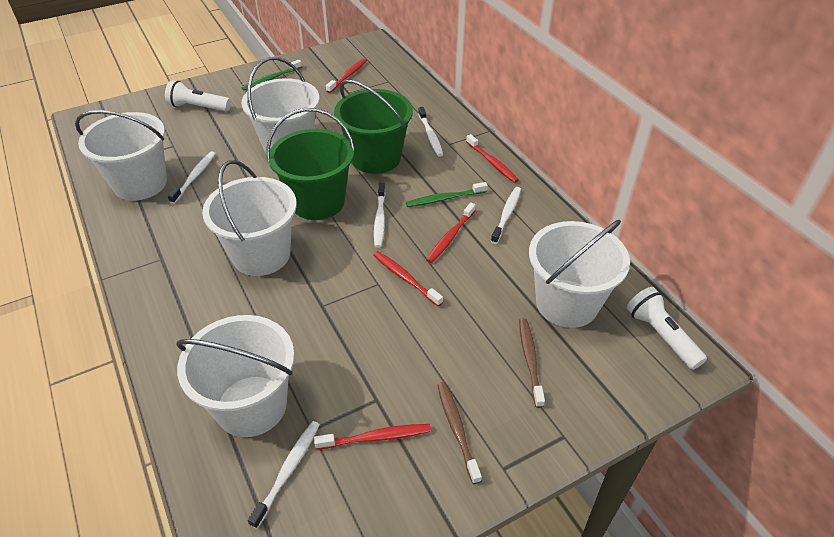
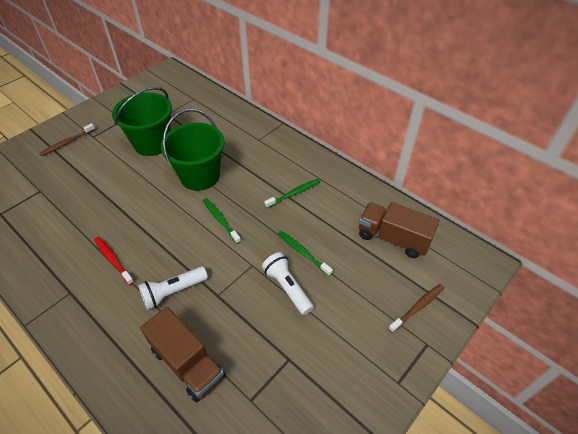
brown truck: none = 0 -> [140,307,226,402] [359,202,440,258] = 2
green toothbrush: [241,60,302,91] [406,182,488,207] = 2 -> [203,198,241,244] [264,179,320,208] [278,231,333,276] = 3
red toothbrush: [314,424,431,449] [326,59,367,93] [373,251,443,306] [426,202,476,263] [466,134,519,183] = 5 -> [94,237,134,285] = 1
white bucket: [75,110,167,201] [176,315,294,437] [202,160,297,276] [242,57,320,154] [529,220,630,328] = 5 -> none = 0
white toothbrush: [168,151,216,204] [248,421,320,529] [374,183,386,248] [418,107,443,157] [491,187,521,244] = 5 -> none = 0

